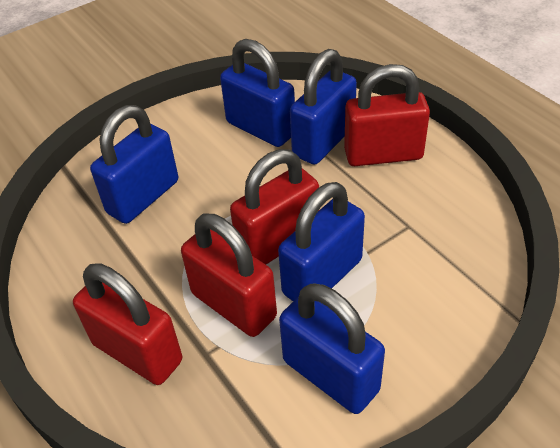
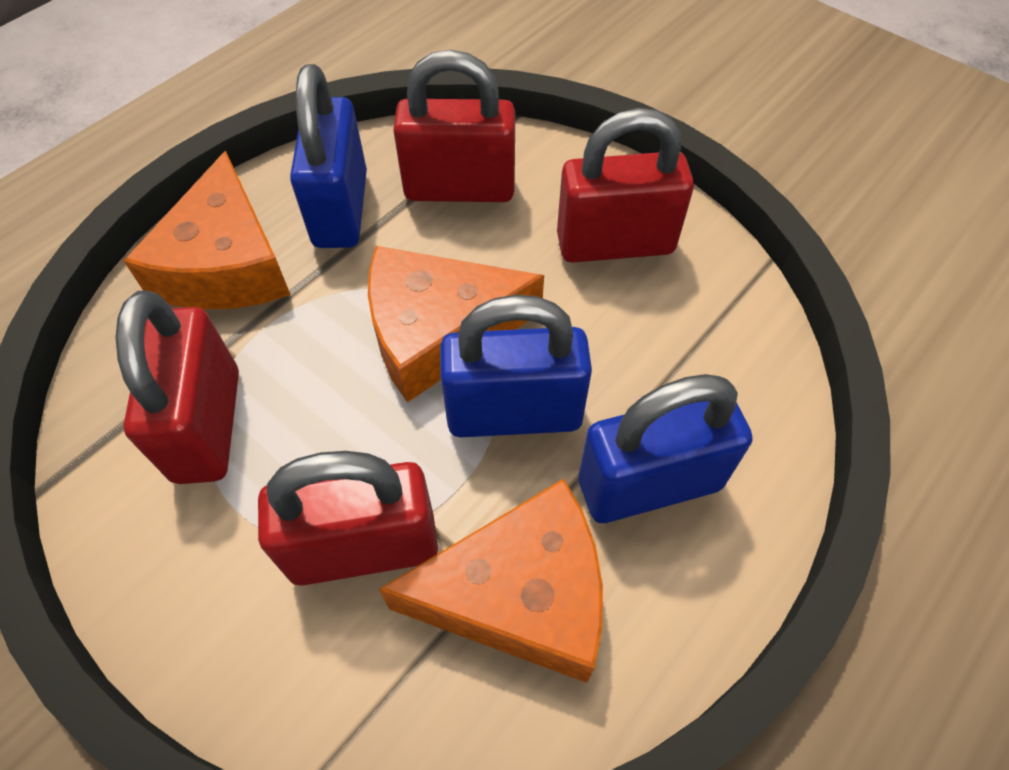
blue padlock: [90,105,178,224] [220,39,295,147] [278,182,365,301] [279,284,385,414] [290,49,357,165] = 5 -> [290,64,367,248] [440,295,592,437] [578,374,753,523] = 3
orange cheese: none = 0 -> [124,151,291,309] [368,246,544,402] [379,479,603,683] = 3

